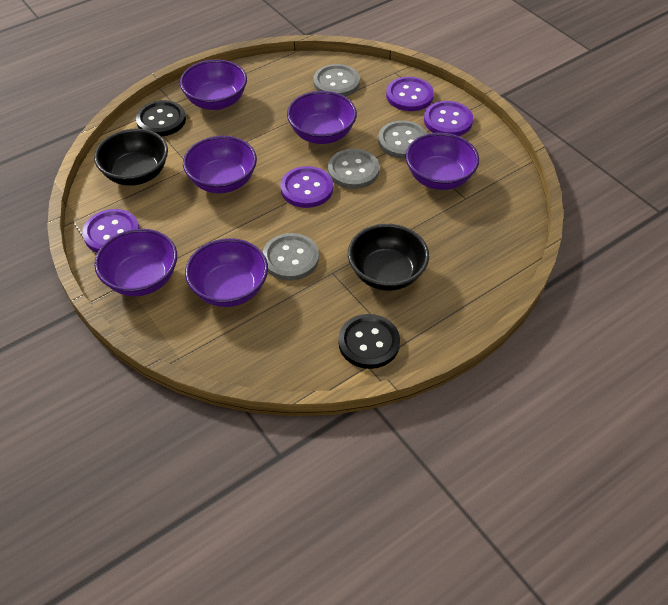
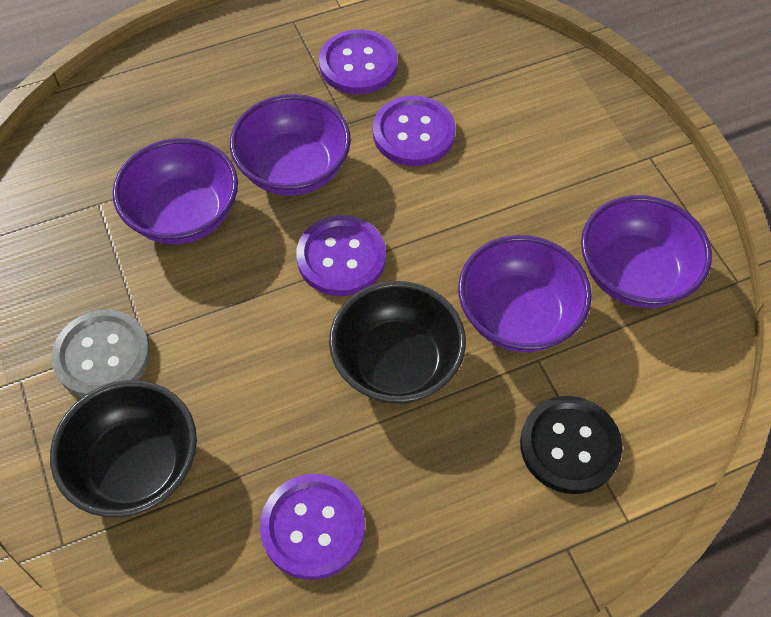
black button: [136,100,186,137] [338,314,400,369] = 2 -> [520,396,623,494] = 1
grey button: [263,233,319,281] [313,64,360,97] [328,149,379,189] [378,121,427,159] = 4 -> [51,309,150,397] = 1
purple bowl: [94,229,177,296] [180,59,247,110] [183,136,257,193] [185,238,268,307] [287,91,357,144] [405,133,479,190] = 6 -> [113,138,238,244] [230,94,351,196] [458,235,592,352] [581,195,712,308] = 4

